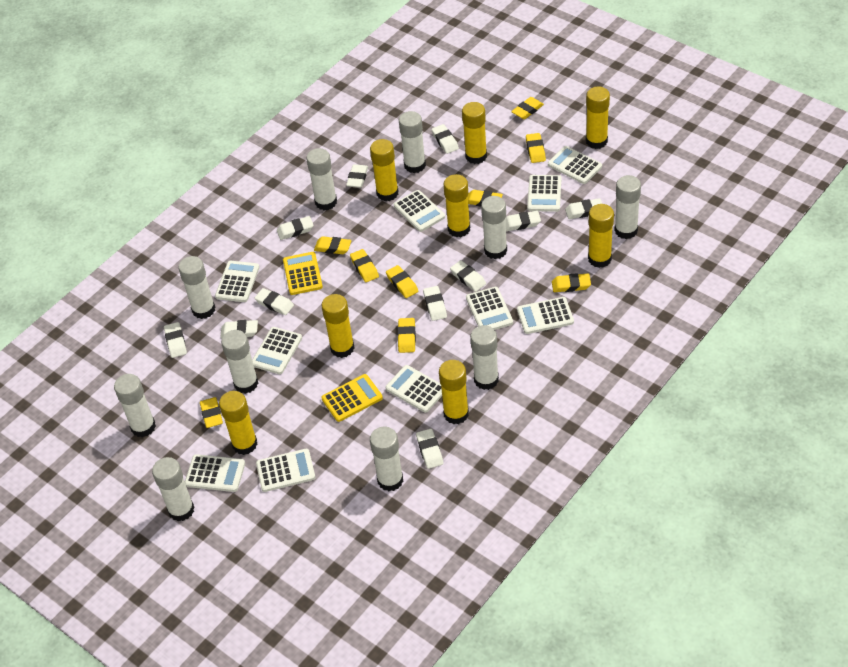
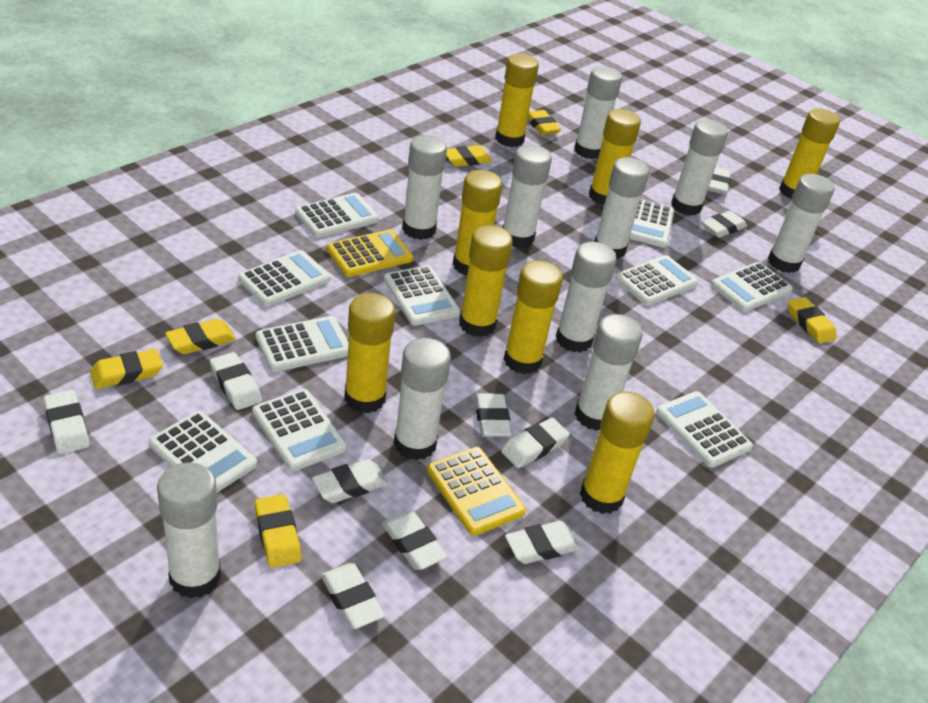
white eraser: [164,322,187,358] [220,320,258,338] [255,288,294,315] [277,216,314,240] [346,164,368,188] [416,429,443,469] [423,286,447,321] [431,124,459,154] [450,260,486,292] [506,211,541,231] [565,198,602,219] = 11 -> [44,390,90,454] [210,352,262,410] [312,459,388,503] [321,563,385,629] [382,511,447,570] [475,393,512,437] [501,418,570,468] [505,521,581,564] [702,211,747,238] [708,167,730,195] = 10
yellow eraser: [200,397,223,428] [314,236,351,254] [350,249,379,282] [386,265,418,298] [398,318,416,353] [468,190,503,206] [511,97,544,119] [526,133,546,163] [552,273,591,292] = 9 -> [90,349,163,389] [165,319,236,354] [254,494,302,568] [446,145,493,167] [528,110,562,135] [788,297,837,344] = 6

